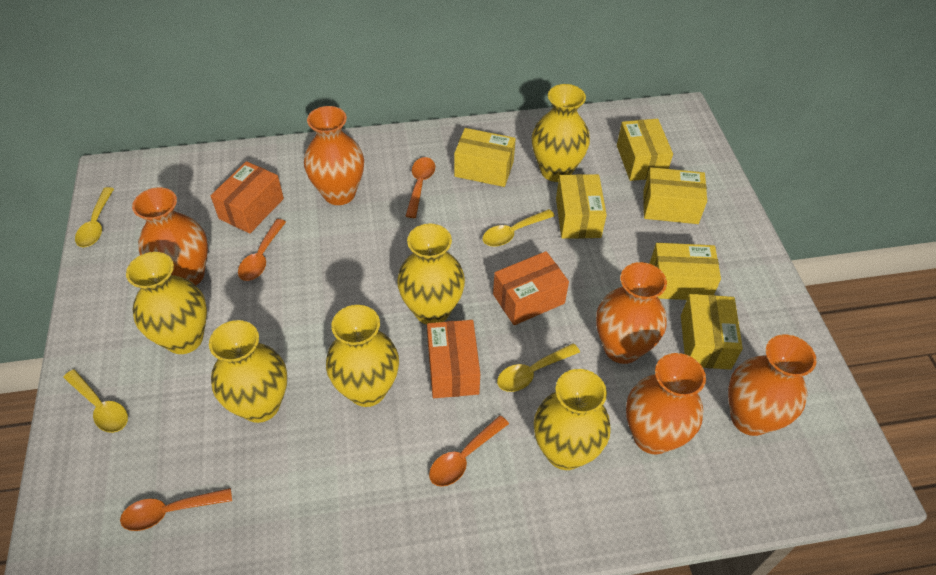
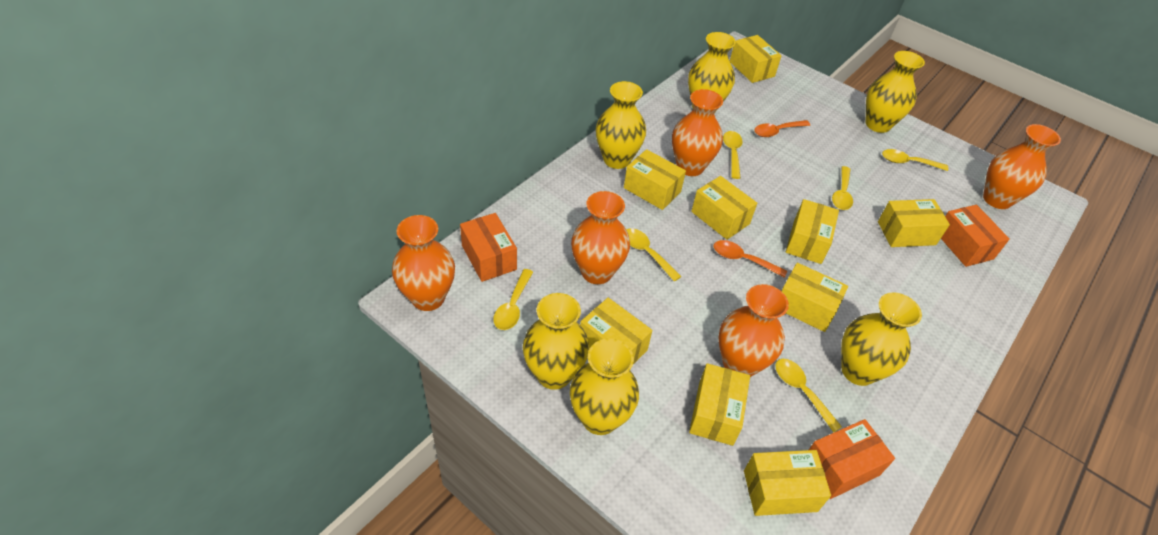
orange spoon: [120,488,232,531] [238,219,286,281] [406,157,435,218] [429,415,509,487] = 4 -> [713,240,787,278] [754,120,810,137] = 2
yellow box: [454,128,516,187] [556,174,607,239] [617,119,673,181] [643,167,707,224] [649,243,721,300] [681,294,743,370] = 6 -> [580,298,652,364] [624,149,686,210] [689,363,750,446] [691,176,757,240] [730,35,782,83] [744,450,831,516] [782,263,848,332] [786,199,839,264] [878,199,950,247] = 9
yellow spoon: [63,369,128,433] [75,187,114,247] [483,209,555,247] [497,343,580,392] = 4 -> [493,269,533,330] [626,228,681,282] [723,131,742,179] [775,359,842,433] [832,166,853,210] [882,149,948,171] = 6

